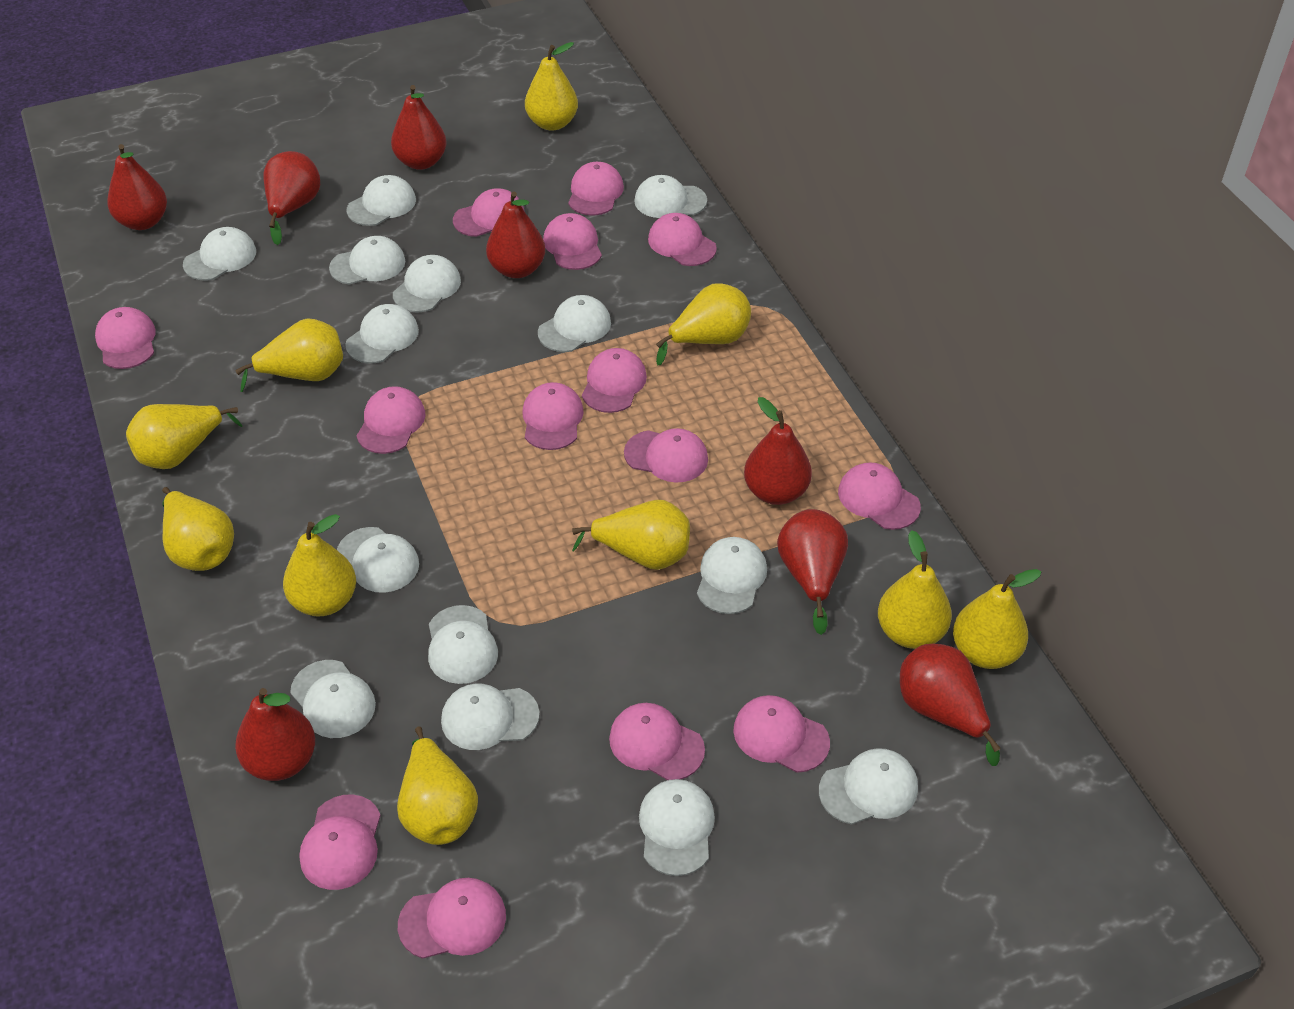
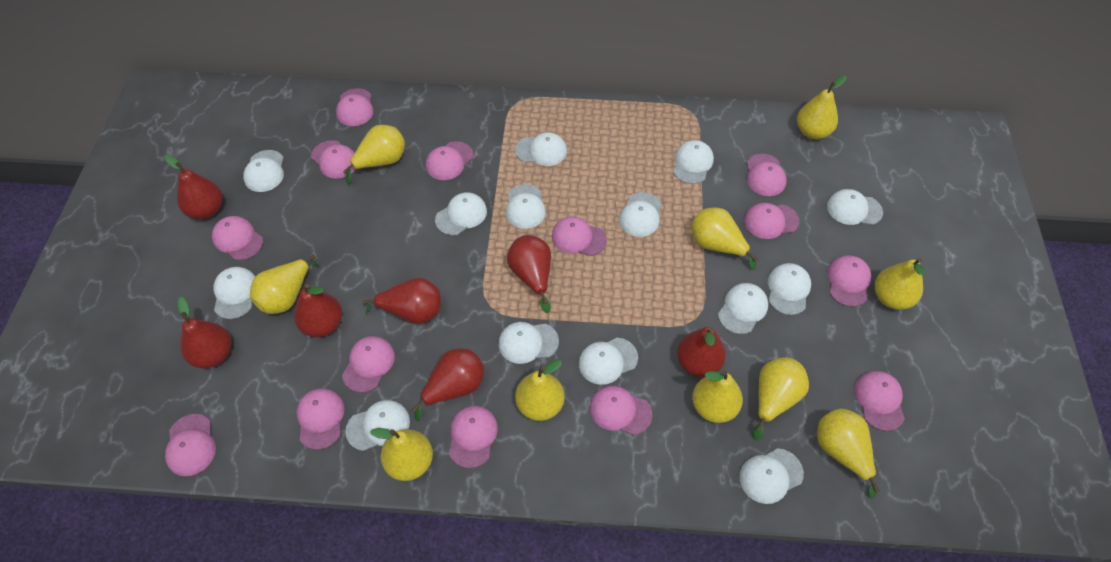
red pear: [107,144,167,230] [235,688,315,781] [263,151,320,245] [391,85,446,170] [486,192,545,278] [744,397,812,505] [777,509,848,635] [900,644,1001,766] = 8 -> [164,155,223,219] [177,297,231,368] [294,284,342,337] [362,278,441,324] [412,348,484,421] [507,235,551,313] [677,327,726,377] = 7

